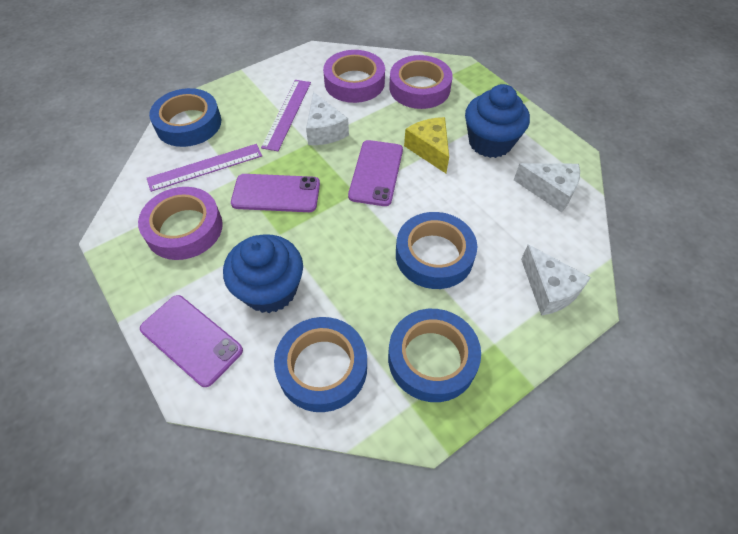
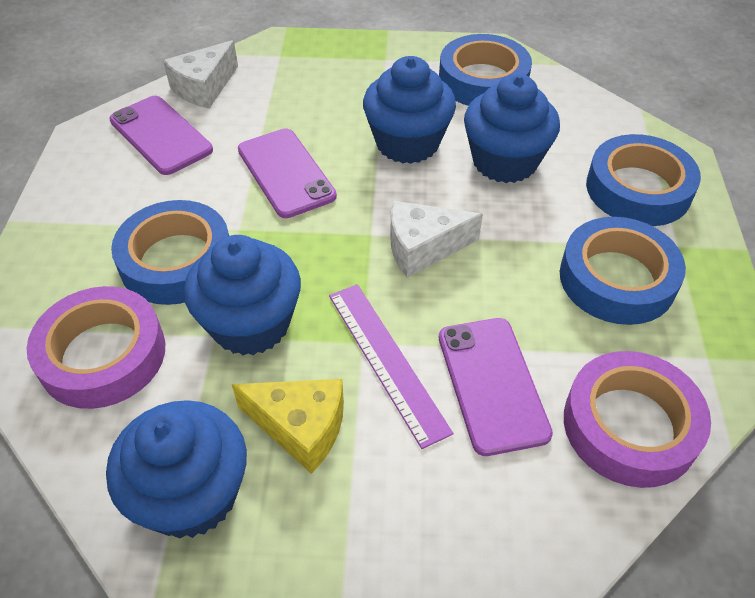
blue cupcake: [223,234,303,313] [465,84,530,158] = 2 -> [106,400,247,538] [184,235,301,355] [363,56,456,164] [464,74,560,183] = 4
purple ruler: [147,144,262,192] [261,80,311,151] = 2 -> [329,284,453,449] = 1
purple tape: [138,187,223,260] [323,50,385,103] [389,55,453,109] = 3 -> [27,286,165,409] [564,351,711,488] = 2
white cheese: [306,92,349,145] [514,163,580,213] [521,244,591,316] = 3 -> [163,40,238,109] [390,201,483,278] = 2

